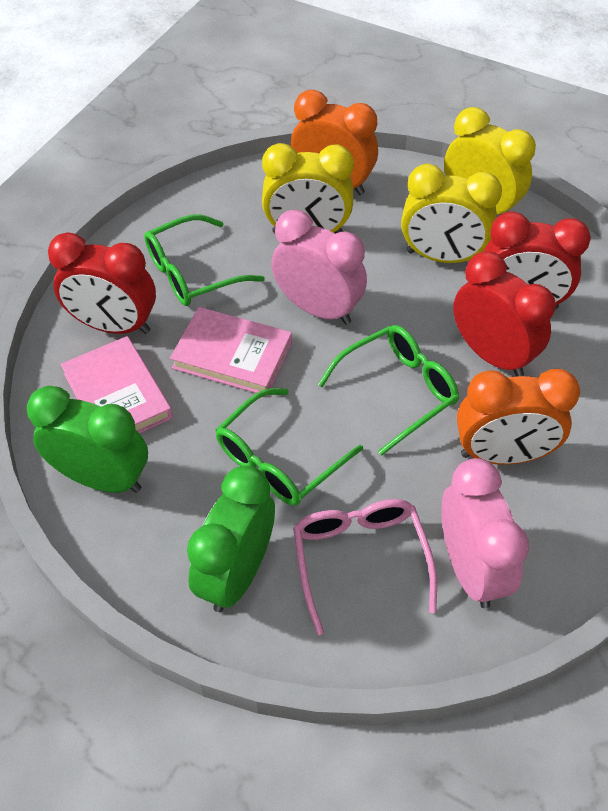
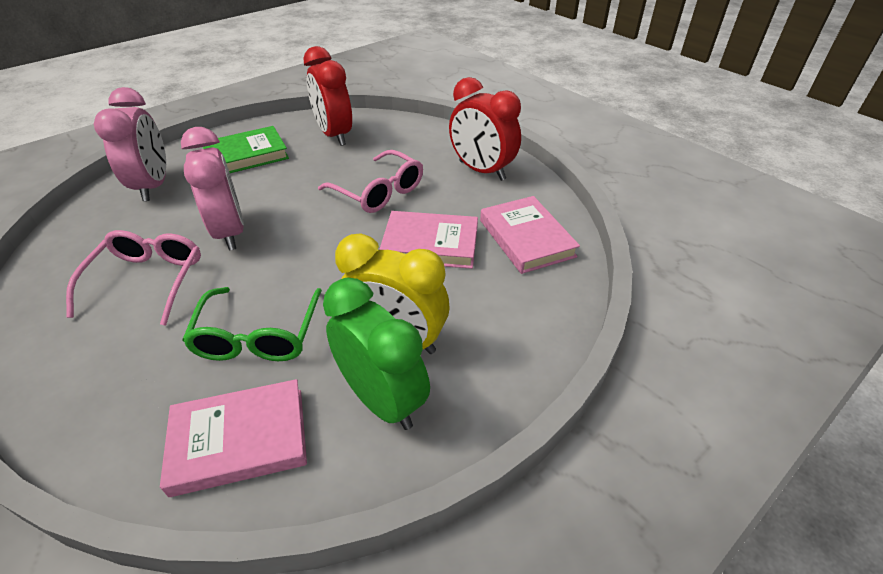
green book: none = 0 -> [203,126,289,173] = 1
green clock: [27,386,148,493] [187,466,275,612] = 2 -> [323,278,430,430] = 1
green glasses: [144,215,265,306] [216,388,363,506] [318,325,459,456] = 3 -> [182,287,322,361] = 1
orange clock: [291,90,378,195] [457,369,580,465] = 2 -> none = 0
pink book: [61,336,173,433] [170,307,292,396] = 2 -> [160,379,307,497] [379,211,478,269] [480,196,580,274] = 3
pink glasses: [293,499,437,635] = 1 -> [66,230,201,326] [318,150,423,213] = 2
red clock: [48,232,156,334] [453,251,556,377] [484,211,591,309] = 3 -> [303,46,352,146] [449,77,521,181] = 2
yellow clock: [262,143,354,233] [401,163,502,263] [444,107,536,215] = 3 -> [335,233,449,354] = 1

